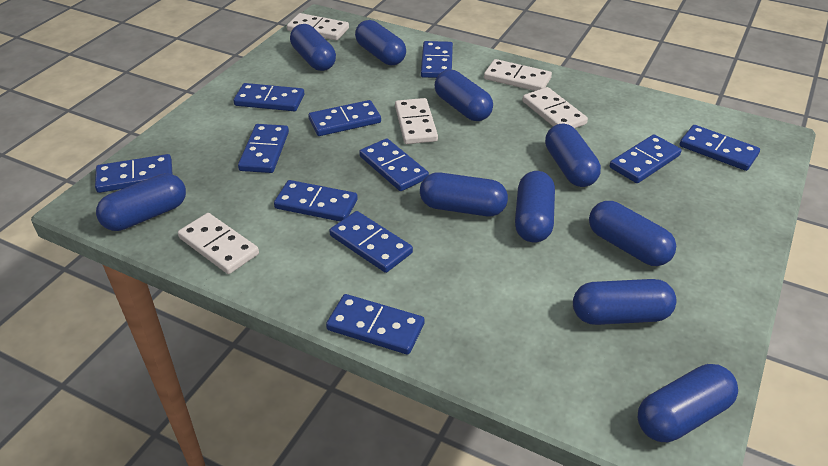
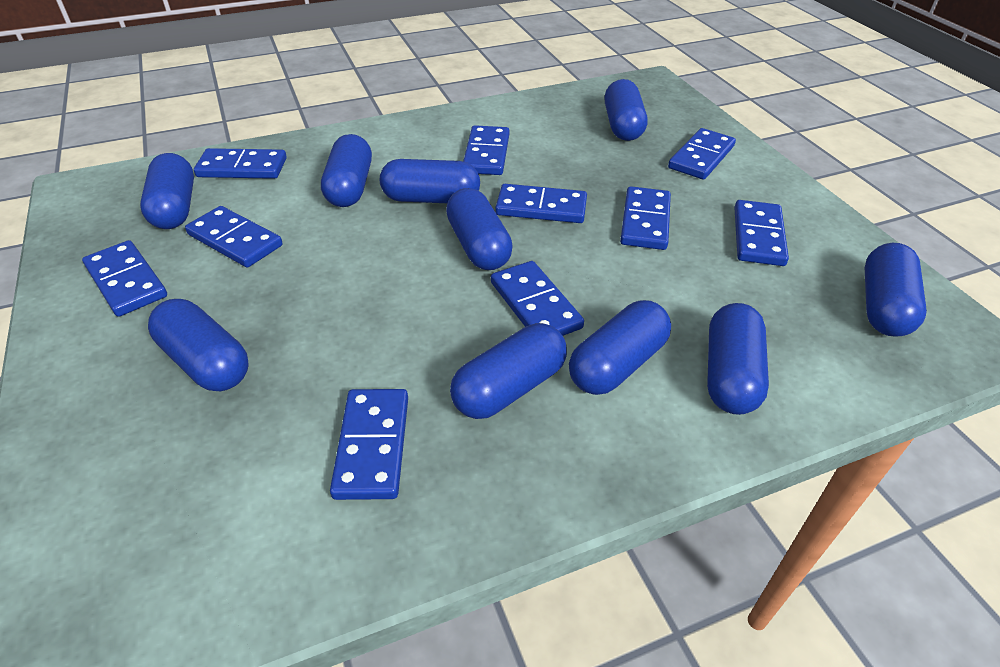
blue domino: [95,154,173,193] [234,83,304,111] [238,124,289,173] [274,180,358,221] [308,100,381,136] [326,294,425,355] [329,211,413,273] [359,138,429,191] [421,41,453,78] [610,134,681,183] [680,125,760,171] = 11 -> [82,240,167,317] [185,206,282,267] [194,148,287,179] [330,389,408,500] [463,125,509,175] [491,261,584,336] [495,184,587,223] [620,186,671,250] [668,128,736,180] [734,200,789,266] = 10
white domino: [178,213,259,274] [287,13,349,40] [395,98,438,144] [484,59,552,91] [522,87,588,129] = 5 -> none = 0

